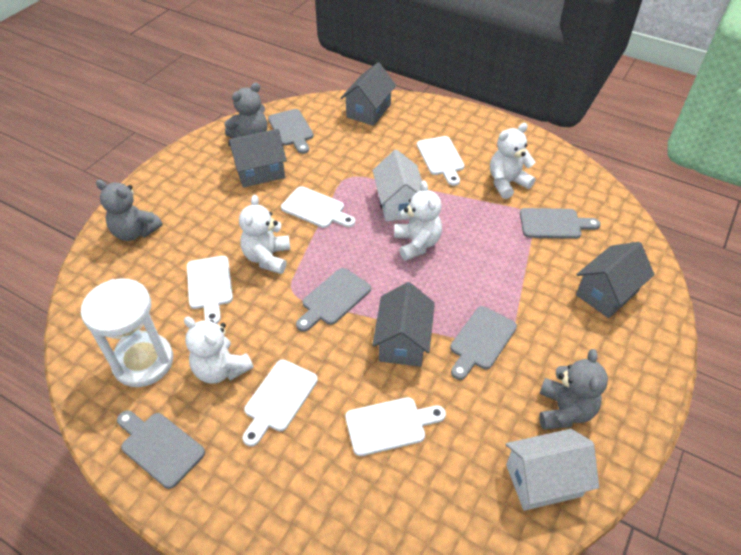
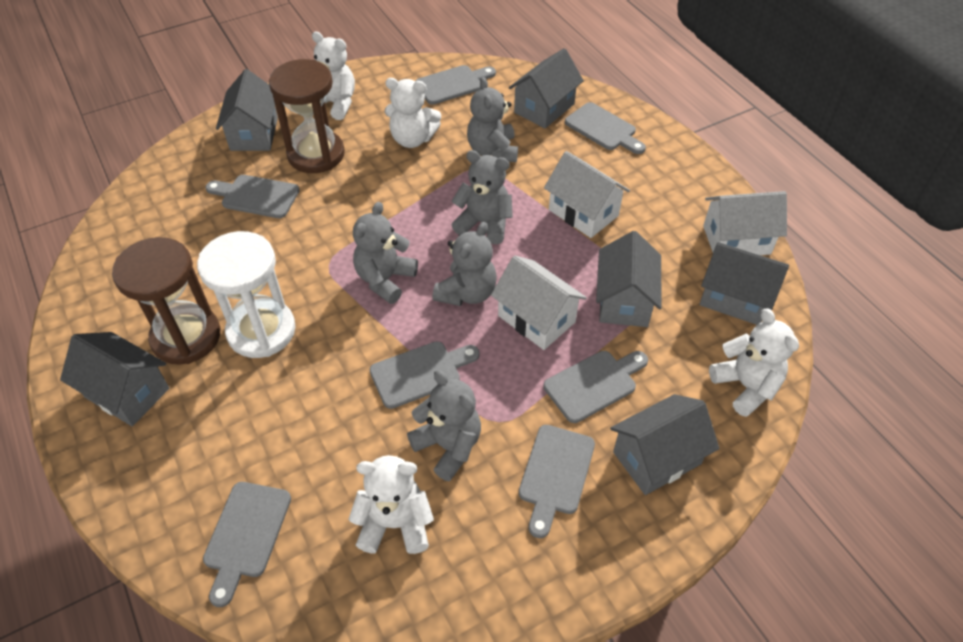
brown hourglass: none = 0 -> [112,237,220,365] [269,59,345,173] = 2
grey cutting board: [117,410,205,489] [268,109,314,154] [296,268,371,332] [450,306,517,380] [520,208,601,239] = 5 -> [203,482,291,607] [206,175,300,218] [370,341,480,409] [415,65,496,105] [519,425,595,538] [544,351,648,423] [565,102,646,154] = 7
grey house: [228,129,287,188] [341,62,396,126] [372,282,435,367] [576,242,654,318] = 4 -> [60,332,169,426] [216,69,278,151] [509,48,584,128] [596,231,662,327] [610,394,719,495] [699,242,789,325] = 6
grey teddy bear: [96,180,163,241] [224,83,267,138] [539,349,608,430] = 3 -> [353,202,418,304] [407,370,481,482] [432,222,497,306] [451,150,513,244] [467,77,518,162] = 5
white cutting board: [187,256,233,324] [243,359,318,447] [281,186,355,228] [345,397,446,456] [417,136,465,186] = 5 -> none = 0
white house: [373,150,422,221] [506,429,599,511] = 2 -> [491,256,587,350] [544,151,630,238] [703,191,787,255] = 3

